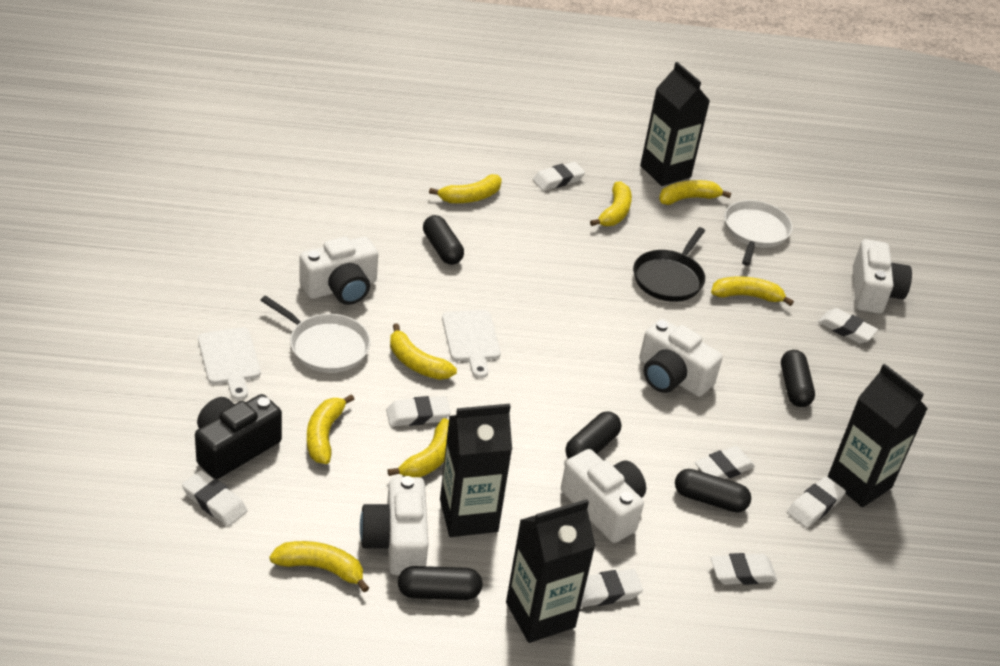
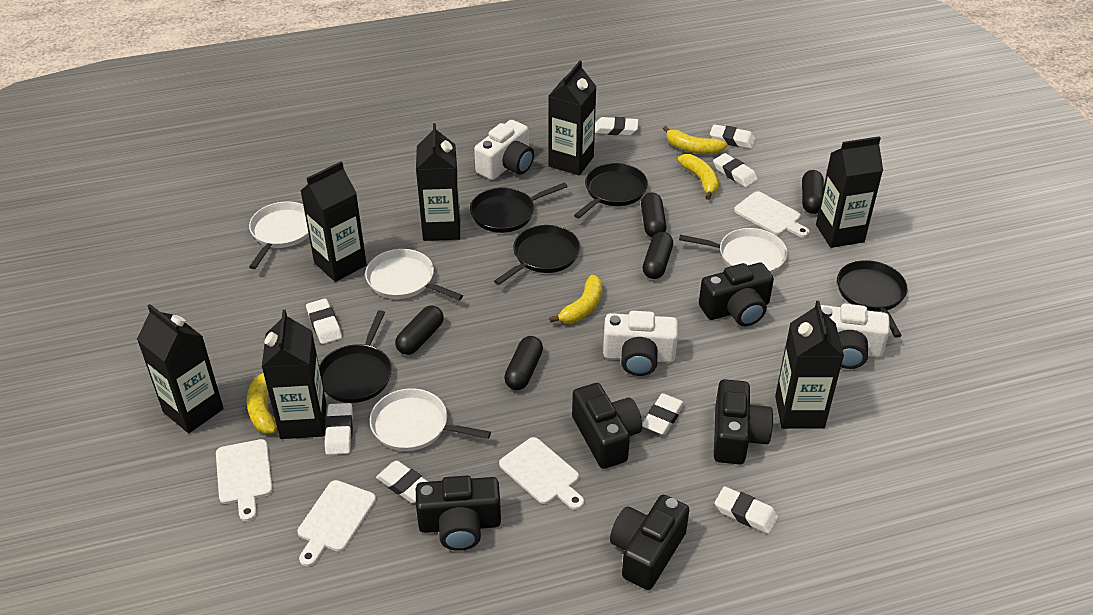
black camera: [195,394,282,479] = 1 -> [416,476,501,551] [572,383,642,469] [610,495,689,590] [699,263,774,326] [714,379,773,465] = 5
black carton: [440,404,512,537] [506,499,595,643] [640,62,710,186] [828,364,928,507] = 4 -> [137,304,224,433] [262,310,327,439] [301,161,367,282] [416,123,460,241] [548,61,597,176] [775,301,844,429] [816,136,883,248] = 7
black pan: [633,227,705,302] = 1 -> [319,310,392,403] [470,182,567,233] [494,225,580,285] [574,163,648,218] [837,260,908,338] = 5
white camera: [299,237,378,305] [360,476,428,575] [561,449,646,543] [639,319,723,397] [853,239,912,314] = 5 -> [474,120,534,180] [603,311,678,376] [821,303,890,369] = 3
white cutting board: [198,327,261,400] [442,310,501,378] = 2 -> [216,439,273,521] [297,480,376,567] [499,437,584,510] [734,191,810,238] = 4
white pan: [260,296,371,373] [724,200,793,266] = 2 -> [249,202,309,269] [365,249,463,300] [370,388,491,451] [679,228,787,274] = 4
yellow banana: [269,541,369,592] [307,394,354,464] [388,418,449,477] [390,324,457,380] [429,174,502,203] [590,182,632,226] [659,180,731,205] [711,276,794,306] = 8 -> [247,373,277,433] [549,275,602,323] [663,126,727,154] [678,154,719,200] = 4

